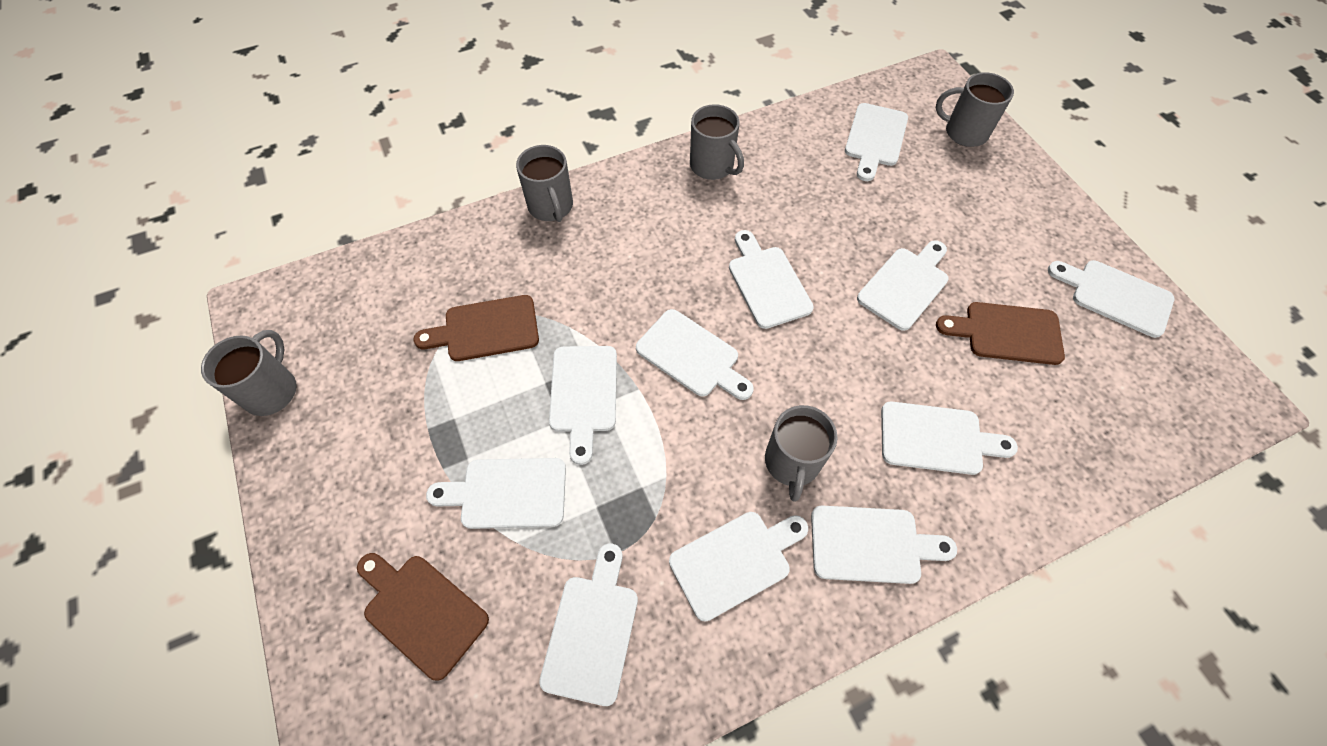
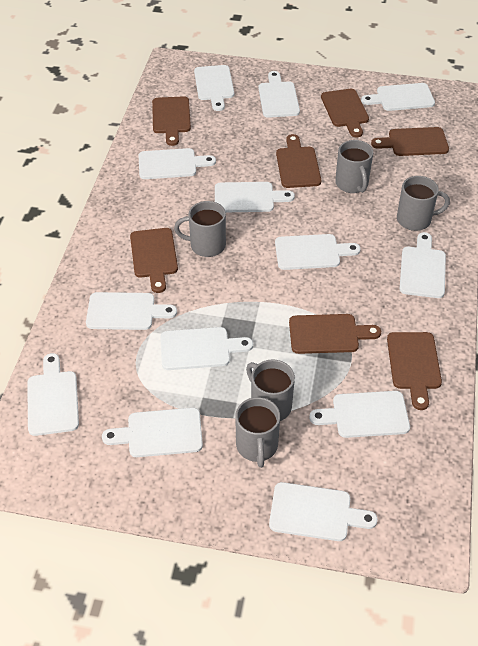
brown cutting board: [357,553,489,681] [413,295,539,361] [936,302,1065,365] = 3 -> [130,228,178,293] [152,96,191,146] [276,134,321,188] [289,314,381,354] [321,89,369,137] [371,127,449,156] [387,332,442,410] = 7
white cutting board: [426,458,566,529] [539,544,638,706] [549,346,617,465] [636,309,754,400] [669,512,808,622] [729,230,814,329] [811,505,957,584] [845,103,908,181] [857,240,949,331] [881,402,1018,475] [1048,260,1174,338] = 11 -> [27,353,79,436] [86,292,177,330] [102,408,203,457] [138,148,216,179] [160,327,253,370] [194,65,234,111] [215,182,295,212] [258,71,300,118] [269,482,378,541] [275,234,360,270] [309,391,410,438] [361,83,435,111] [400,232,446,298] = 13

